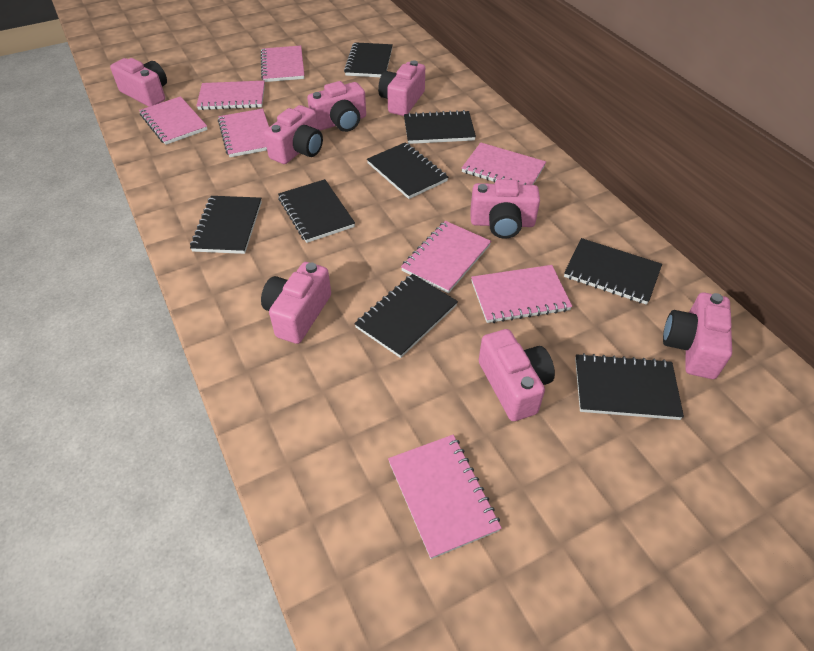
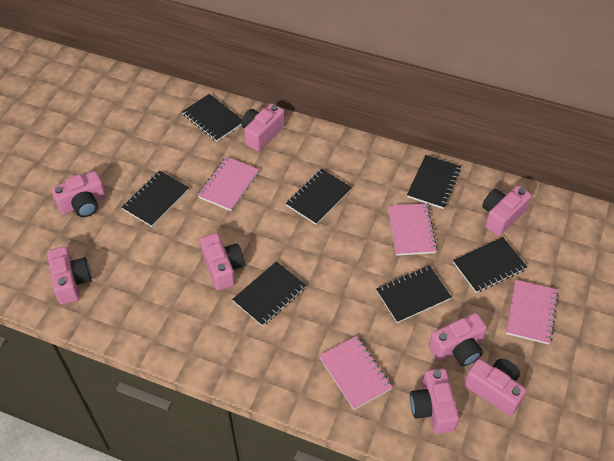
black notebook: [190,196,262,254] [278,179,355,243] [344,42,393,77] [354,274,458,358] [367,142,448,199] [404,110,476,144] [564,238,662,305] [575,353,684,420] = 8 -> [122,171,189,227] [182,94,242,142] [232,261,306,326] [286,169,352,225] [376,265,452,323] [407,155,461,209] [453,237,527,293] = 7
pink notebook: [139,96,208,145] [196,81,265,110] [218,109,269,157] [261,46,304,82] [388,435,502,559] [401,221,491,293] [462,142,546,185] [471,265,572,323] = 8 -> [198,157,259,211] [319,336,392,410] [388,203,437,256] [506,280,558,345] = 4

